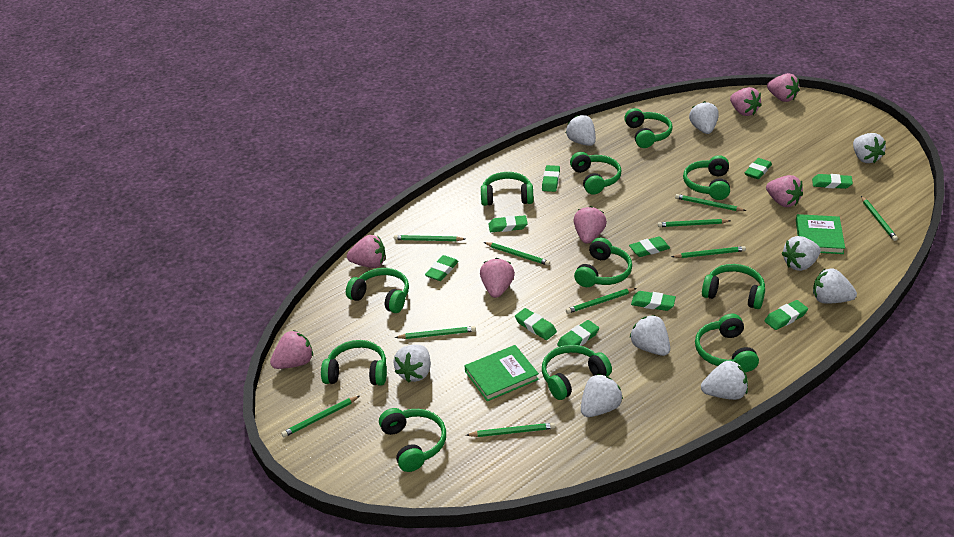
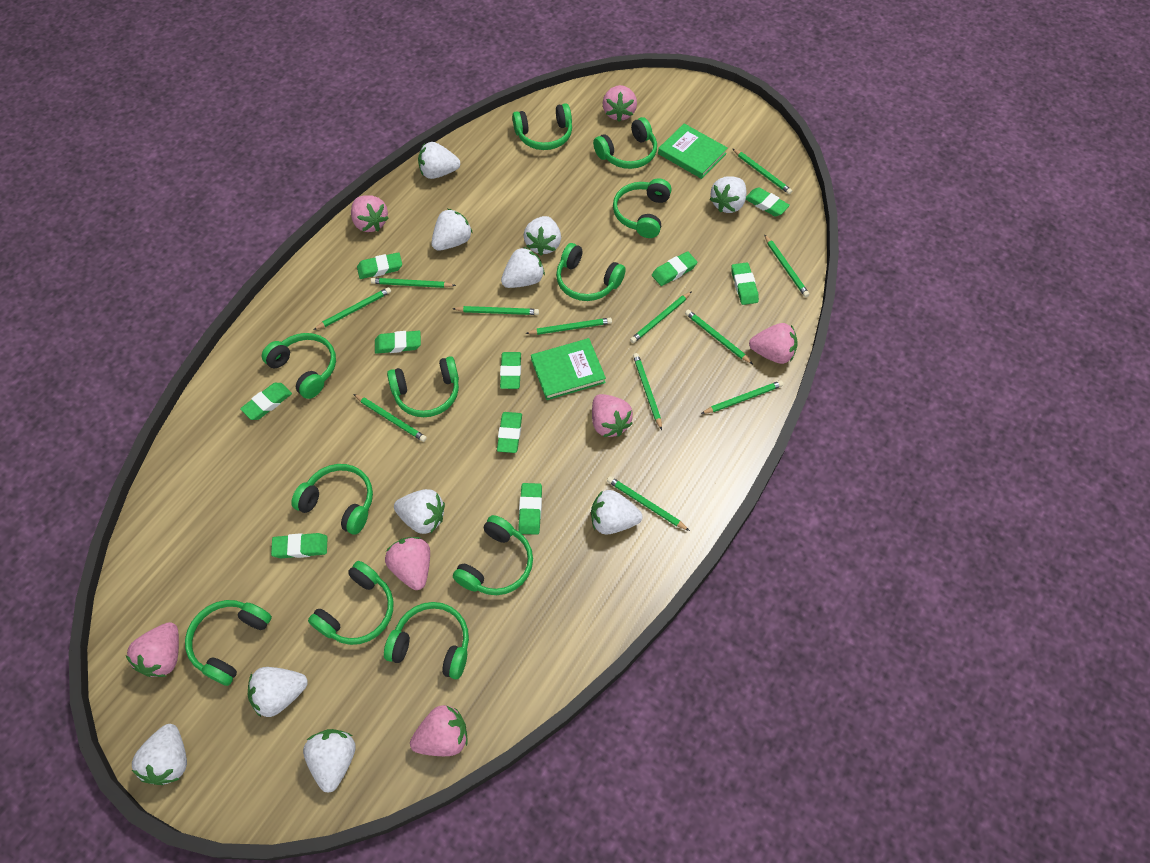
green pencil: [281,396,360,437] [394,235,465,241] [395,326,476,339] [466,423,555,437] [484,242,550,266] [566,288,637,314] [658,219,731,227] [671,246,746,258] [675,194,746,211] [861,196,898,241] = 10 -> [313,287,391,330] [353,394,427,442] [371,278,456,288] [453,306,539,315] [525,318,612,335] [607,476,690,531] [630,291,692,343] [633,353,662,430] [685,310,753,364] [701,380,783,414] [732,148,792,194] [764,235,810,297] = 12
white strawberry: [393,345,431,383] [566,115,596,146] [581,374,623,417] [630,315,670,356] [689,101,719,134] [701,361,748,400] [782,236,821,271] [813,269,857,304] [853,133,886,163] = 9 -> [132,724,187,785] [248,667,308,717] [303,729,356,793] [394,489,445,534] [418,142,460,179] [431,209,473,251] [501,247,545,288] [523,216,561,255] [591,490,642,535] [710,176,747,213] = 10

